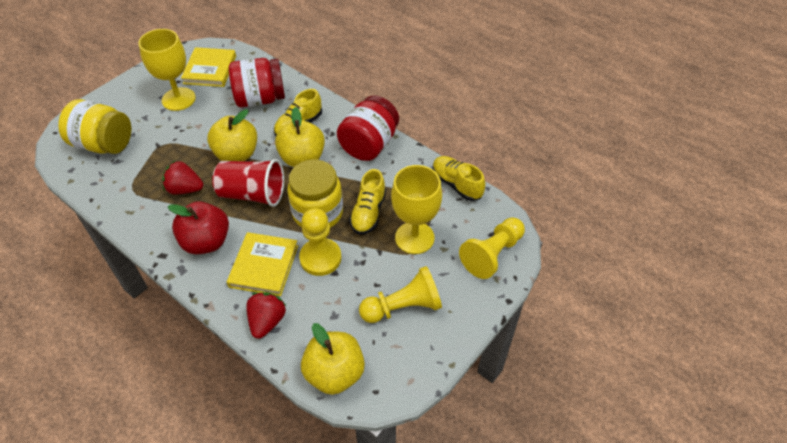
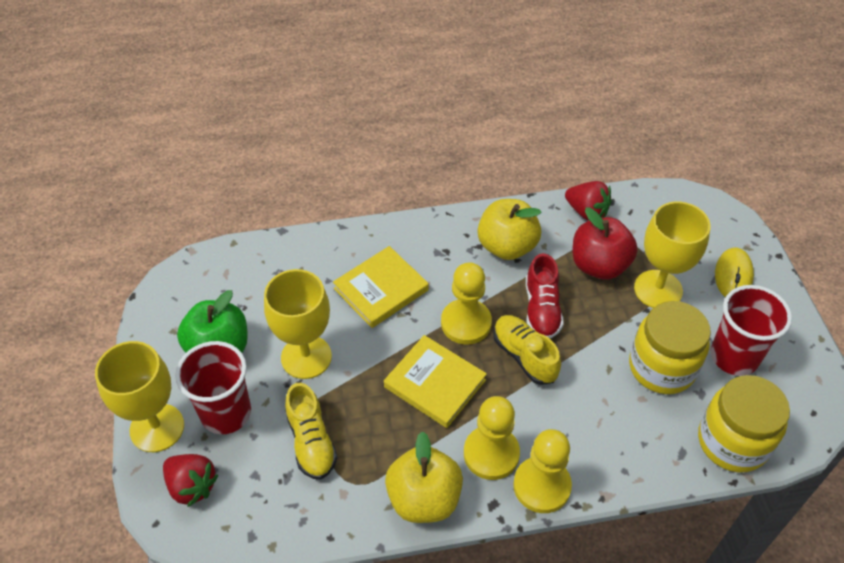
green apple: none = 0 -> [177,290,248,353] = 1
red cup: [212,159,284,207] = 1 -> [175,341,251,434] [711,285,792,376] = 2
red jar: [229,58,285,107] [337,95,399,161] = 2 -> none = 0
red shoe: none = 0 -> [526,253,564,339] = 1
yellow apple: [207,109,257,161] [275,107,325,167] [301,323,365,395] = 3 -> [385,431,463,523] [478,199,542,260] = 2
yellow goblet: [138,29,196,111] [391,165,442,254] = 2 -> [95,341,184,452] [264,269,332,379] [634,202,711,308] = 3
yellow mouse: none = 0 -> [715,248,754,297] = 1
yellow shoe: [274,89,322,136] [349,169,386,235] [432,156,485,201] = 3 -> [285,383,337,480] [493,315,561,385] = 2

